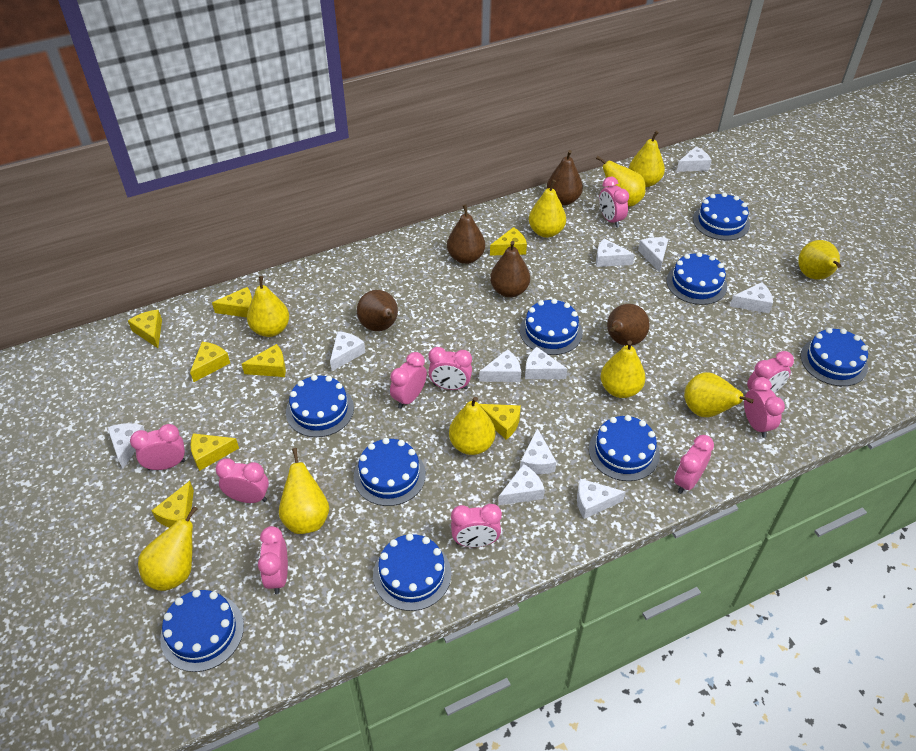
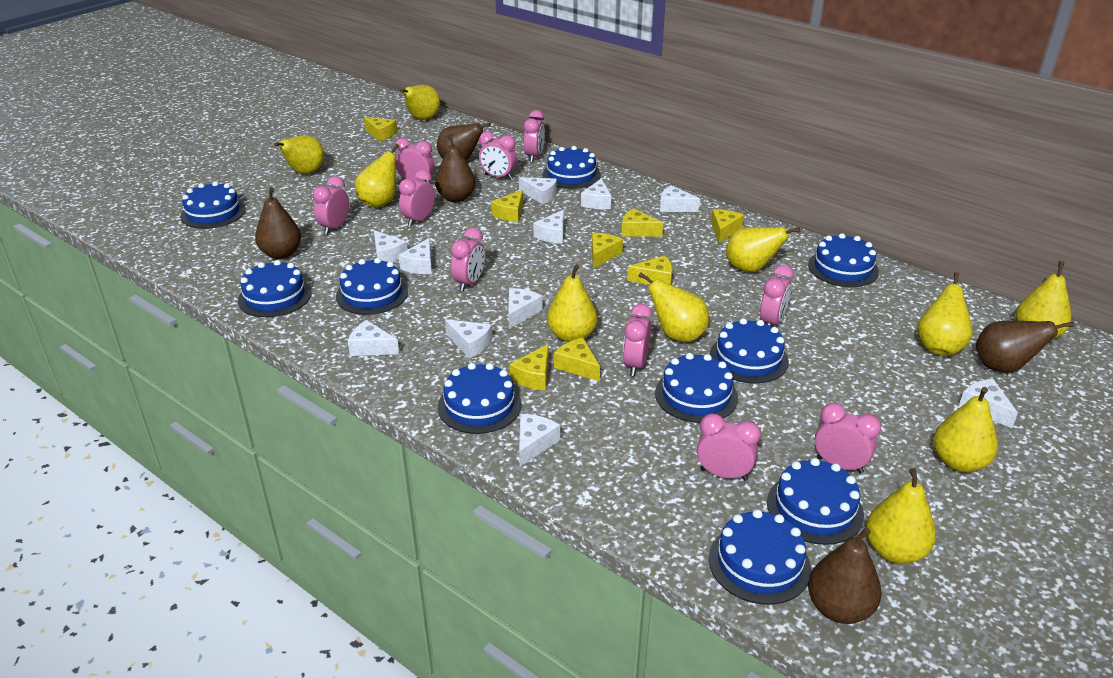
blue cake: [160,590,244,672] [286,375,354,437] [354,438,426,506] [373,533,451,611] [520,299,583,355] [589,415,660,481] [667,252,727,305] [693,192,750,241] [800,328,868,386] = 9 -> [180,181,246,229] [238,260,312,317] [336,258,408,315] [438,363,522,434] [542,146,601,189] [655,353,738,423] [709,318,789,384] [709,509,811,605] [767,458,864,545] [808,233,879,287] = 10

